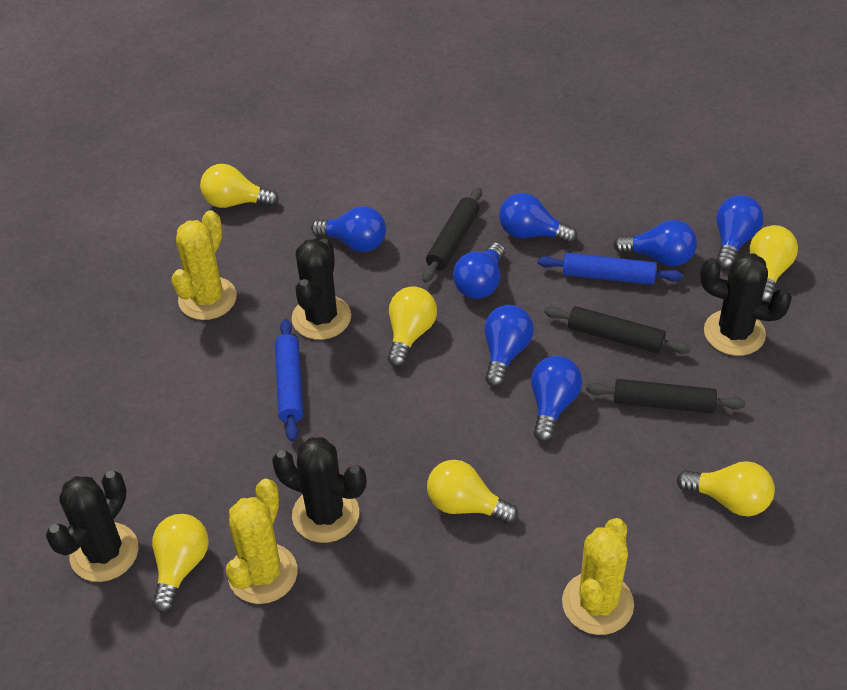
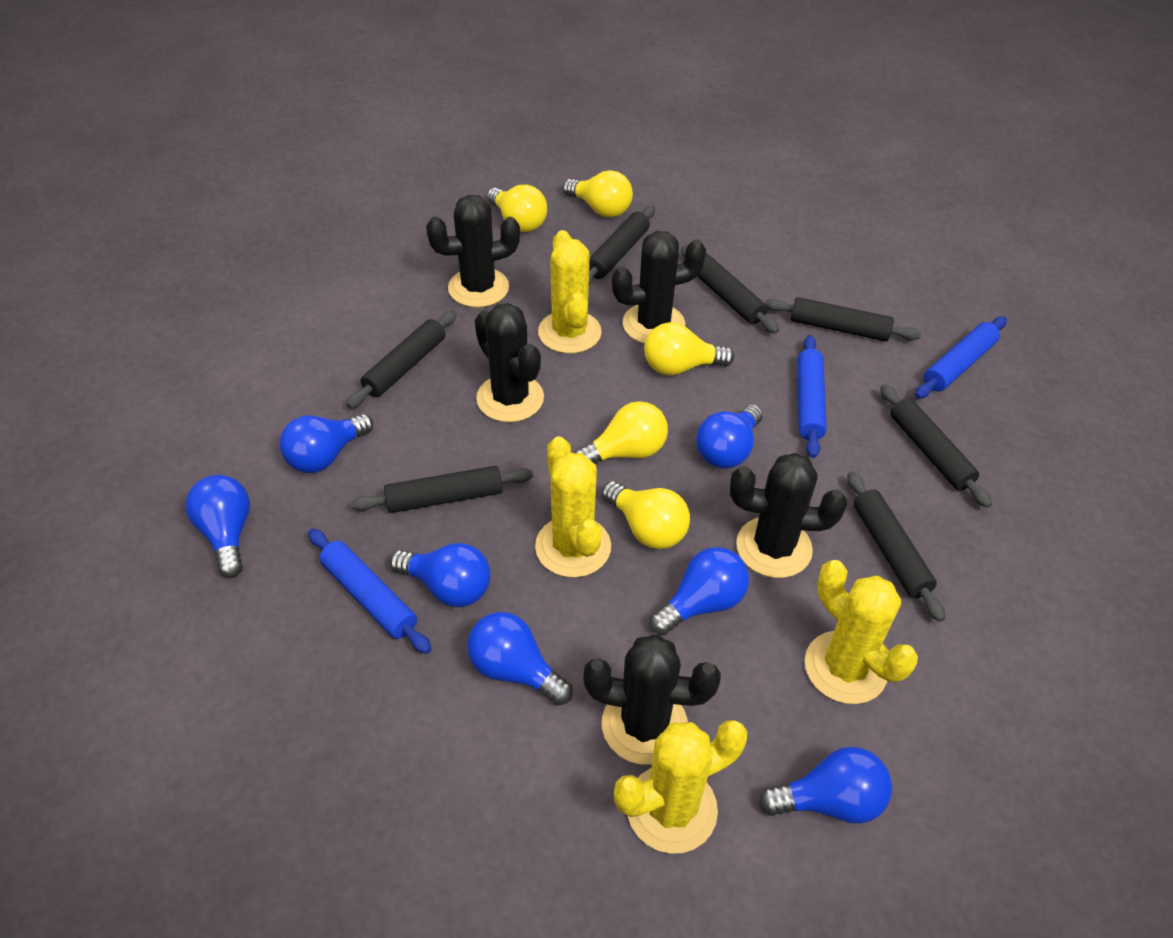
black cactus: [46,471,138,582] [272,437,366,543] [292,238,351,340] [700,253,792,356] = 4 -> [426,195,520,308] [475,303,544,422] [583,634,721,765] [612,231,706,344] [730,453,847,578] = 5
black rolling pin: [422,187,482,283] [544,306,691,354] [586,379,745,413] = 3 -> [346,310,457,408] [352,466,533,513] [589,206,655,284] [681,246,779,334] [765,297,921,341] [848,471,945,622] [880,385,992,508] = 7
blue rolling pin: [275,319,303,441] [537,253,683,285] = 2 -> [308,529,432,654] [797,335,827,458] [915,316,1007,399] = 3
yellow cactus: [171,210,237,320] [226,479,298,604] [562,518,634,635] = 3 -> [535,436,611,578] [538,230,602,354] [614,720,748,854] [805,560,918,704] = 4
yellow light bulb: [152,514,209,613] [200,164,279,208] [388,286,437,367] [427,460,518,524] [676,461,775,517] [750,225,798,302] = 6 -> [487,185,547,232] [563,170,633,217] [574,401,668,464] [602,481,690,549] [644,322,734,375] = 5

